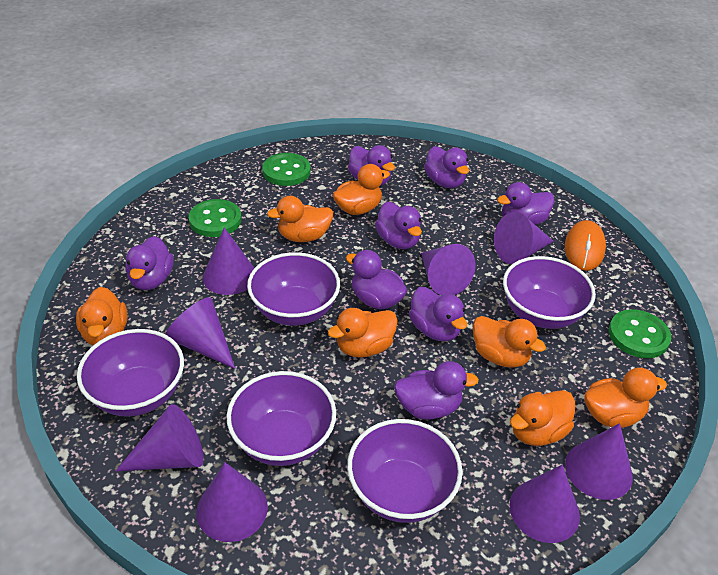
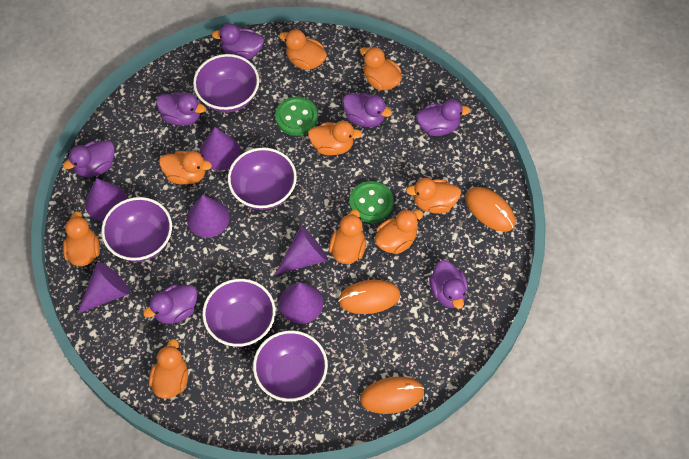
green button: [189,199,242,237] [263,153,311,186] [609,309,671,358] = 3 -> [275,97,318,136] [349,181,394,223] = 2
orange duck: [76,287,128,345] [267,196,333,242] [328,308,398,358] [333,164,390,215] [473,316,546,368] [510,390,575,446] [584,368,667,428] = 7 -> [63,211,100,266] [149,339,188,399] [159,151,212,185] [279,29,327,70] [308,121,362,156] [329,209,366,264] [360,47,402,90] [375,209,423,254] [406,178,461,214] = 9
orange mouse: [565,220,606,271] = 1 -> [338,280,400,314] [360,377,425,414] [465,187,515,232] = 3
purple cone: [116,404,204,471] [166,297,235,369] [196,463,268,542] [203,227,254,295] [421,244,476,296] [494,212,554,264] [509,465,580,543] [565,423,633,500] = 8 -> [77,262,130,314] [85,178,127,221] [187,195,230,238] [199,127,241,171] [275,226,328,275] [279,282,323,324] = 6
purple duck: [125,236,174,290] [346,250,407,310] [348,145,395,186] [375,202,422,249] [394,361,479,420] [409,287,467,341] [424,146,469,188] [497,182,555,225] = 8 -> [63,140,115,177] [143,284,197,324] [156,92,206,126] [212,24,264,60] [343,93,392,127] [416,99,470,136] [429,260,468,309] = 7

